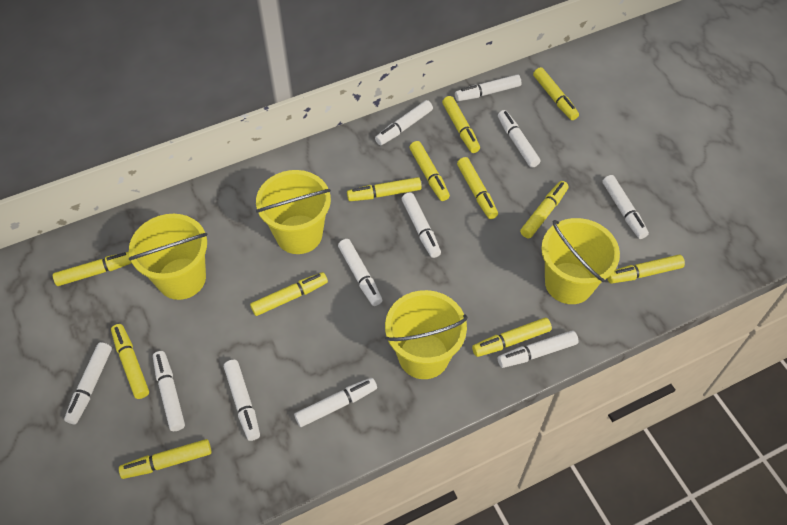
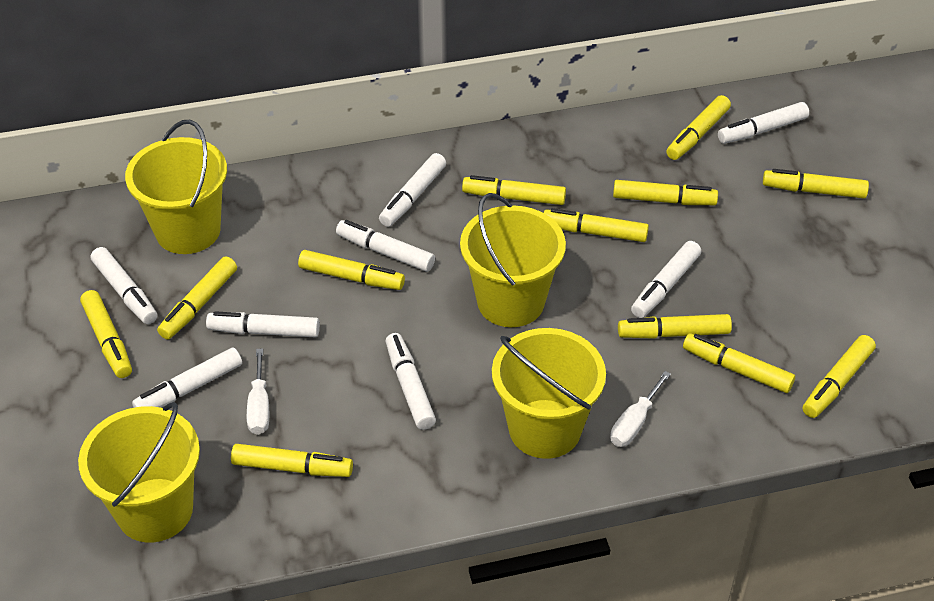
white marker: [64,342,112,424] [153,351,185,431] [224,360,260,441] [294,378,377,427] [338,239,383,306] [375,100,433,145] [402,192,441,258] [455,74,521,101] [498,110,540,168] [498,331,579,368] [603,175,649,239] = 11 -> [91,247,157,324] [132,348,242,408] [206,311,320,338] [336,220,435,272] [379,153,446,227] [385,333,436,430] [631,241,701,318] [718,102,809,144] = 8
white screwdriver: none = 0 -> [247,348,269,435] [610,371,671,447] = 2

